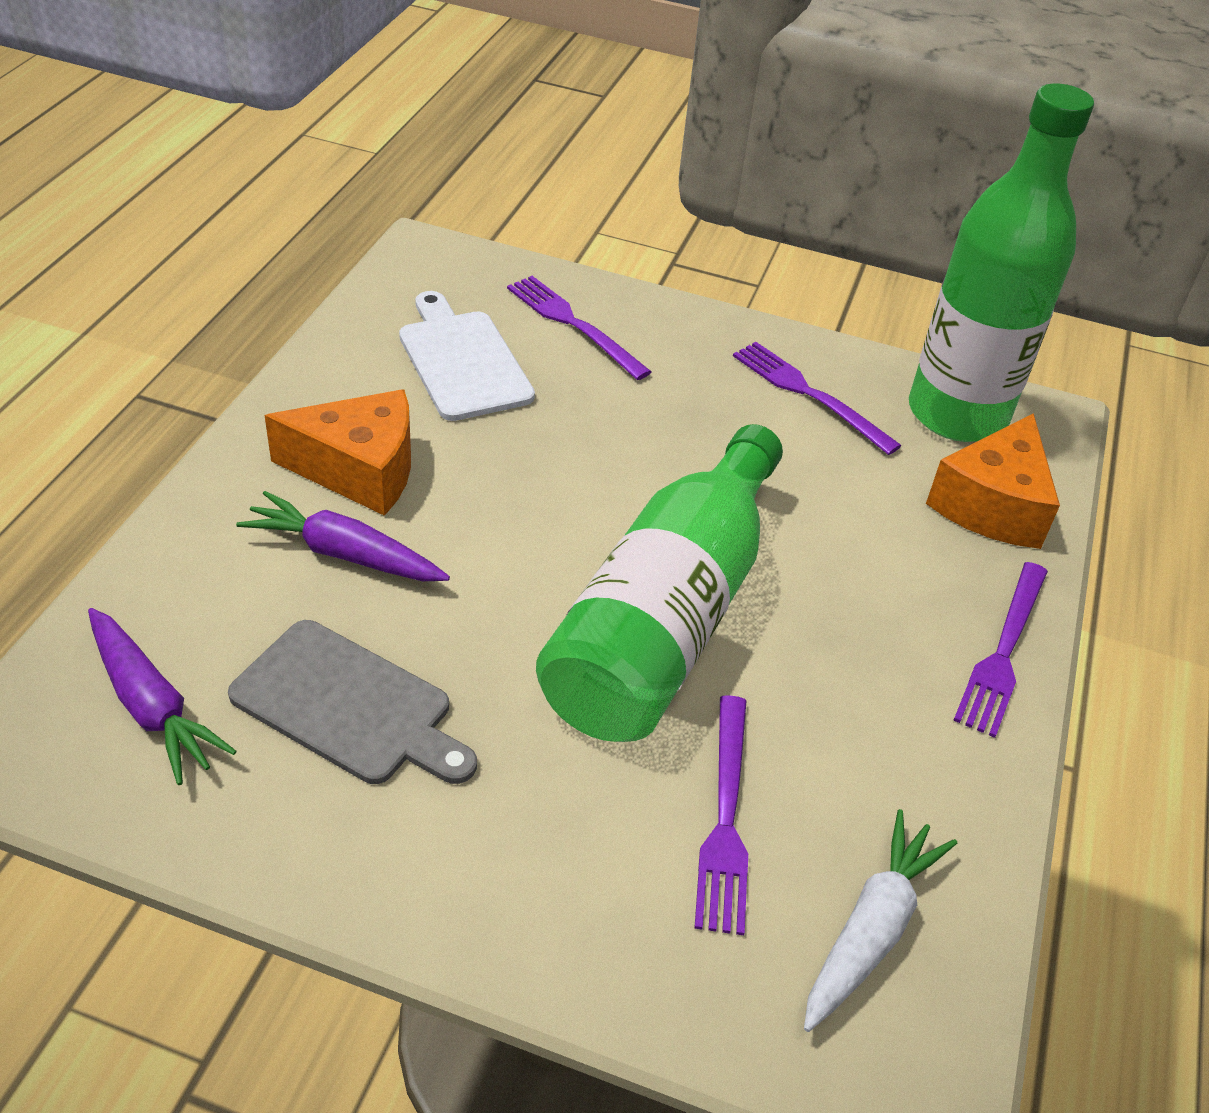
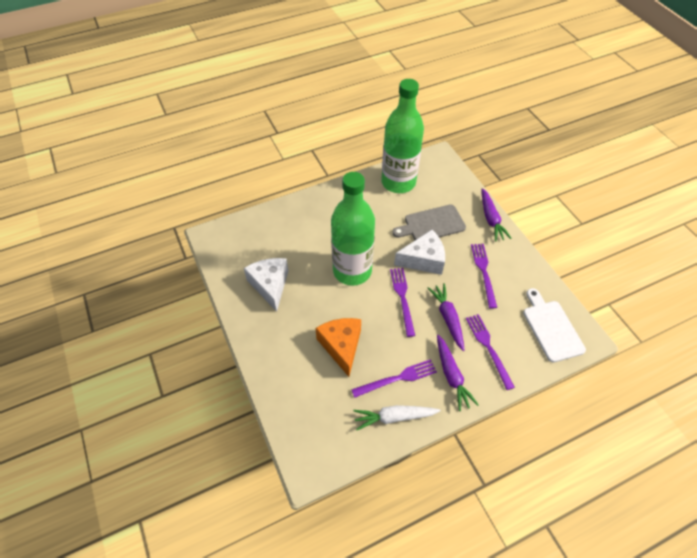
orange cheese: [264,389,411,516] [926,413,1060,549] = 2 -> [315,318,361,377] = 1
purple carrot: [88,608,237,785] [236,491,450,581] = 2 -> [428,283,465,351] [437,335,479,411] [482,188,512,241] = 3
white cheese: none = 0 -> [244,258,288,312] [394,230,445,275] = 2

